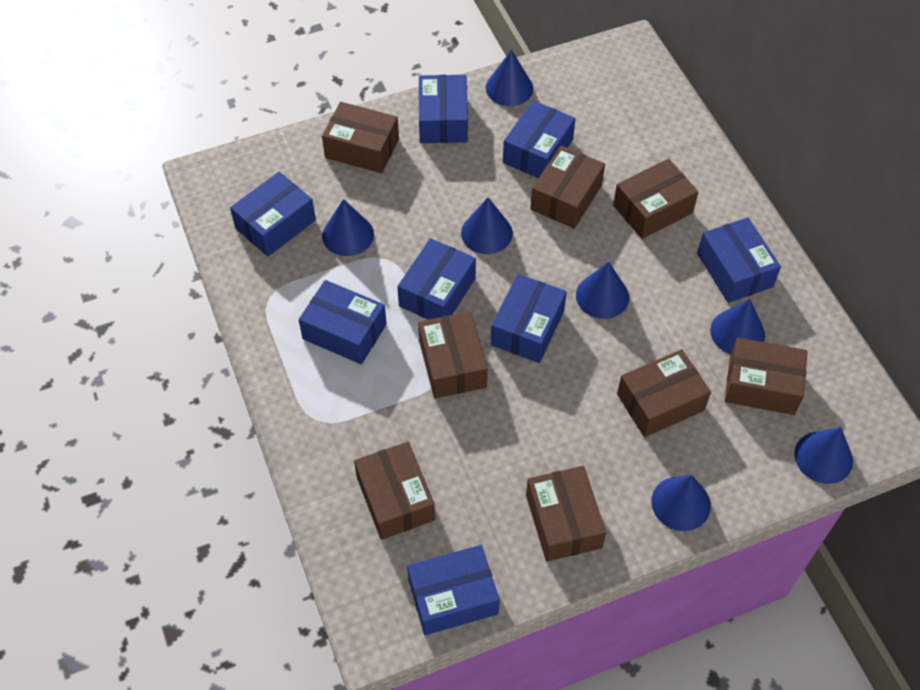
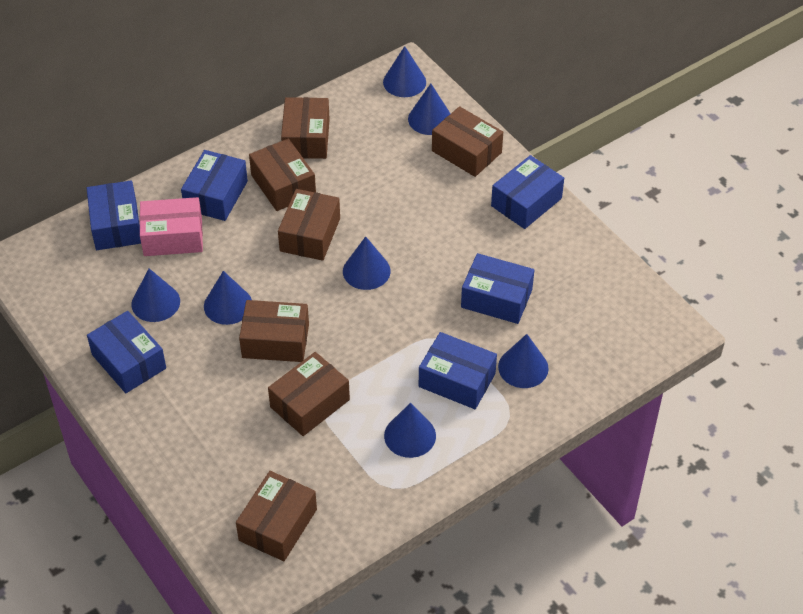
blue box: [230,172,316,257] [299,280,387,364] [397,238,476,320] [407,545,500,635] [419,75,468,143] [491,274,567,363] [503,100,576,178] [697,217,781,303] = 8 -> [87,180,141,250] [87,311,166,393] [181,150,248,221] [419,332,497,409] [461,253,534,324] [491,155,564,229] = 6
brown box: [322,102,399,173] [354,442,435,540] [418,311,488,398] [526,466,606,561] [530,145,605,229] [613,159,699,239] [617,349,711,437] [725,338,808,415] = 8 -> [236,471,317,561] [239,300,309,362] [249,139,316,211] [268,352,350,436] [278,189,340,261] [281,97,330,159] [432,106,503,177] = 7
pink box: none = 0 -> [139,197,203,256] = 1

